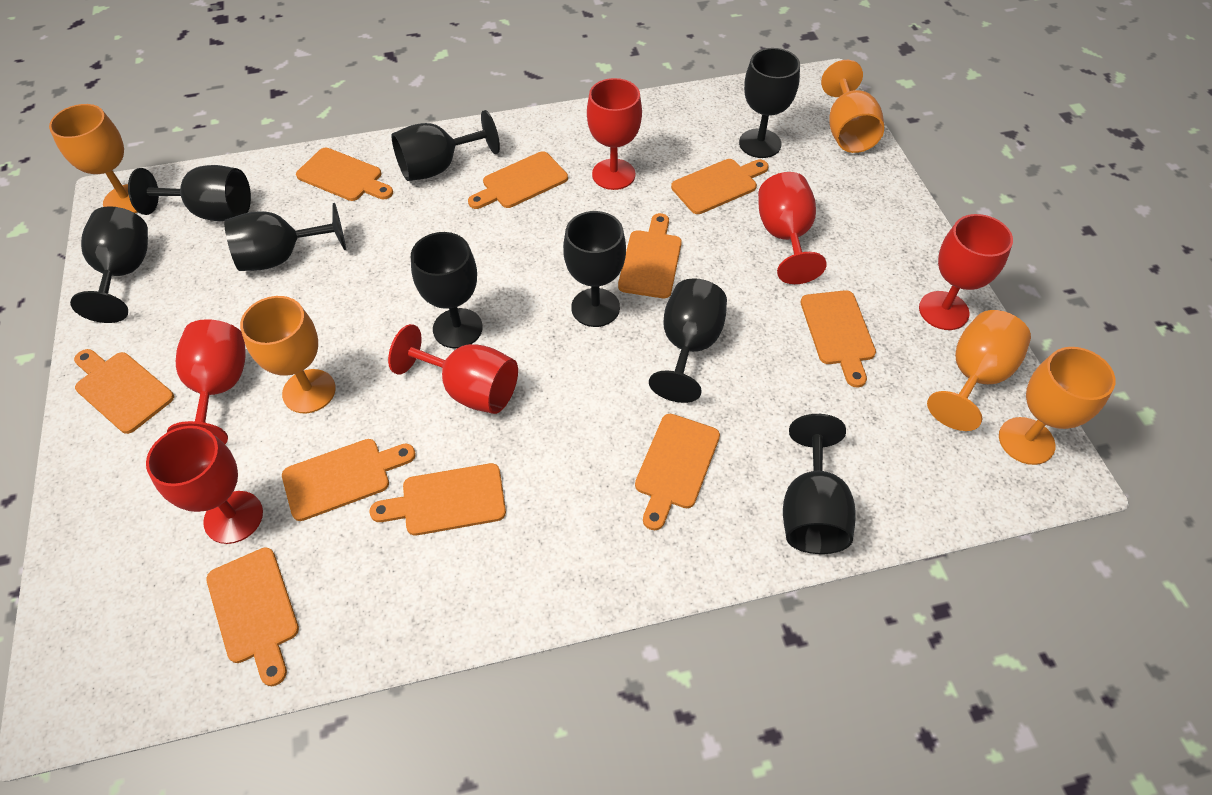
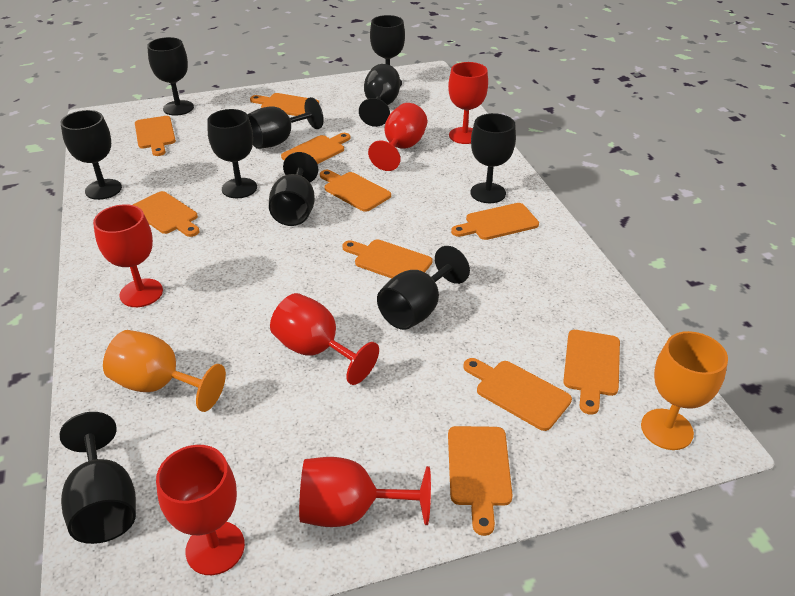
black goblet: [70,206,148,323] [128,165,251,221] [224,203,346,271] [391,110,500,181] [411,232,483,348] [563,211,626,327] [649,278,727,403] [739,48,800,158] [783,414,856,554] = 9 -> [60,412,136,544] [61,110,122,200] [147,37,194,116] [207,109,257,198] [247,97,324,149] [269,152,318,226] [359,64,400,127] [370,15,405,86] [377,246,470,330] [470,113,516,203] = 10
orange goblet: [49,104,137,213] [240,296,336,413] [821,60,884,153] [927,310,1031,431] [999,347,1116,465] = 5 -> [103,330,226,412] [641,331,728,450] = 2

